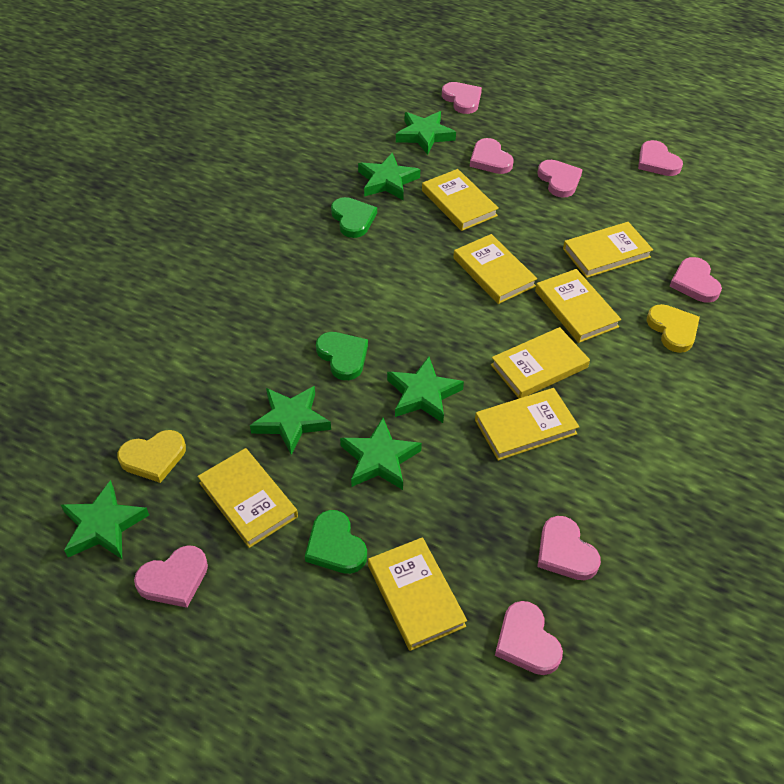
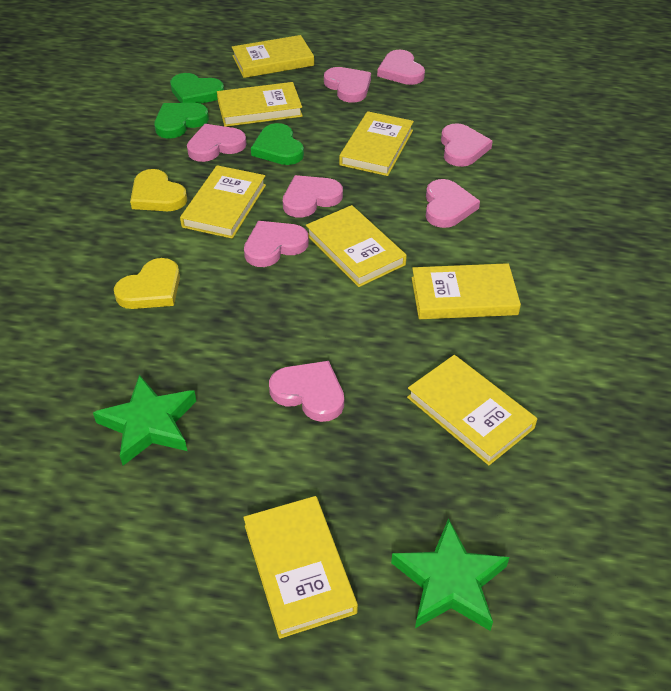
green star: [61,480,149,559] [250,386,331,455] [340,418,422,490] [358,153,420,200] [387,356,464,423] [396,111,456,155] = 6 -> [93,375,196,466] [391,518,509,631] = 2

